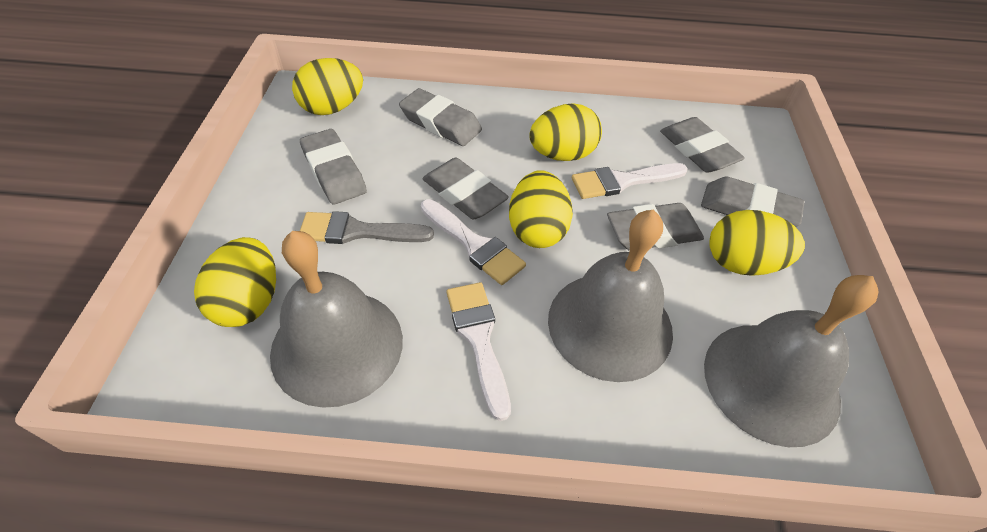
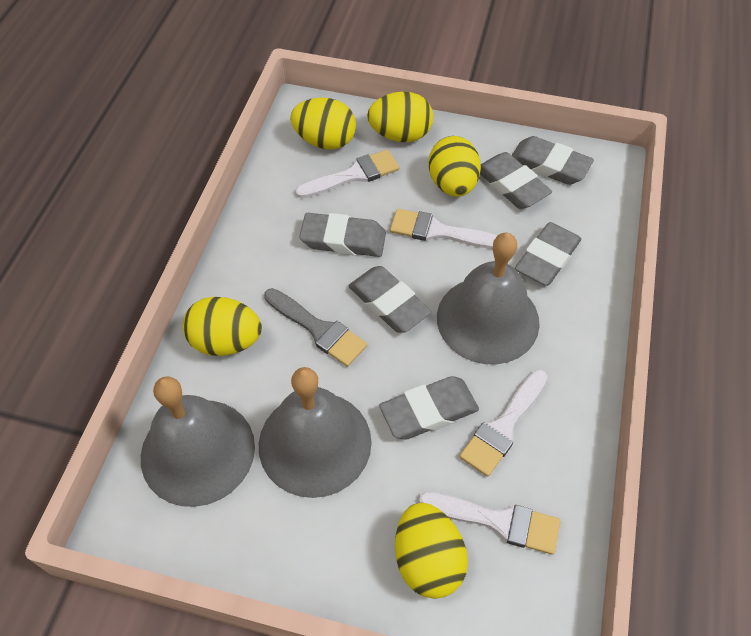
white brush: [421,199,526,285] [447,282,511,421] [572,163,688,199] = 3 -> [295,150,399,198] [390,209,498,249] [419,492,560,555] [459,370,547,477] = 4

